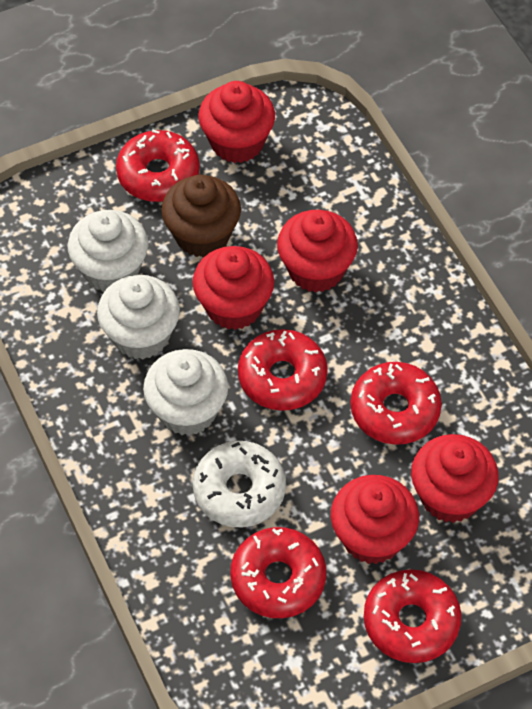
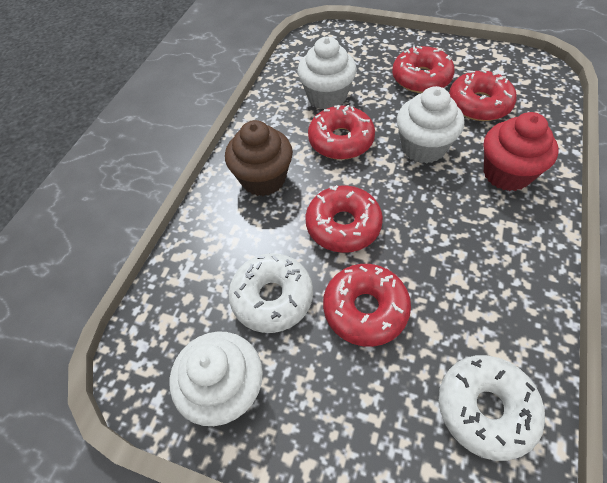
red cupcake: [192,246,274,330] [199,81,275,163] [277,210,358,293] [331,475,419,564] [411,434,499,523] = 5 -> [484,112,559,191] = 1
white donut: [193,441,286,527] = 1 -> [228,253,313,333] [439,355,545,461] = 2

